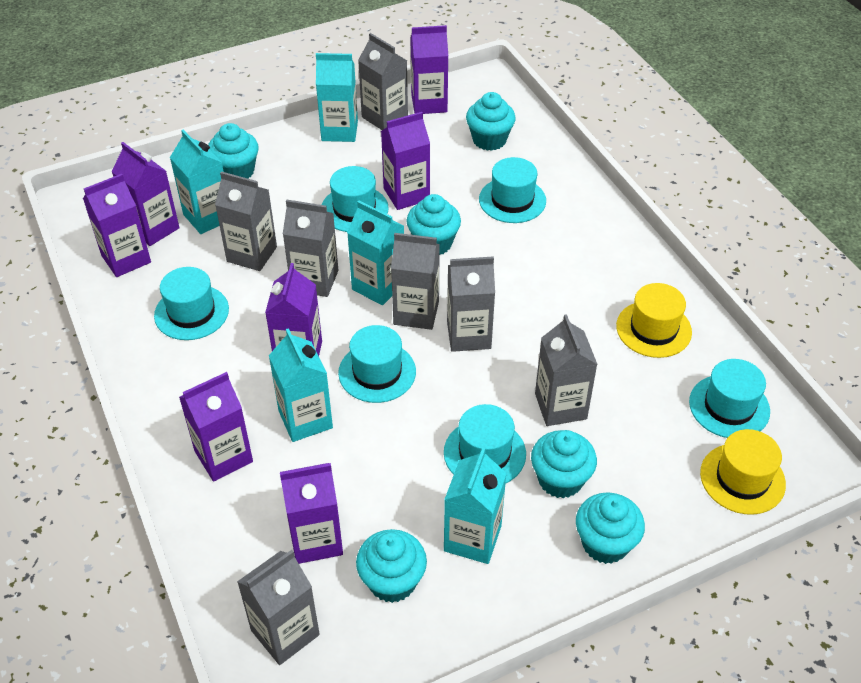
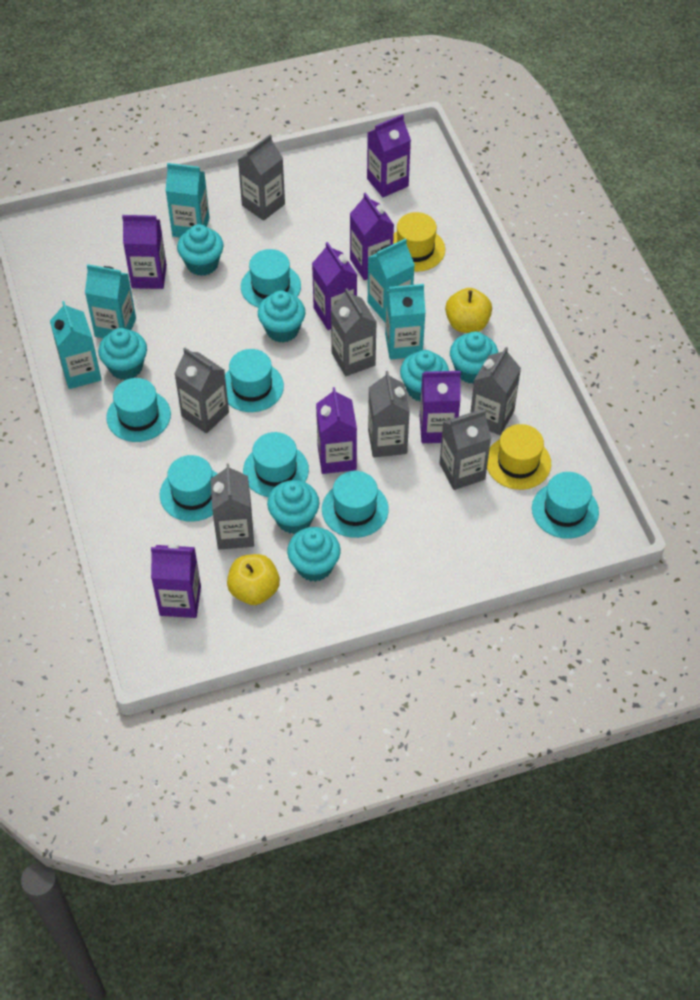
turquoise cupcake: [208,123,259,179] [356,529,427,603] [406,194,461,255] [466,92,516,151] [531,430,597,498] [576,492,645,564] = 6 -> [98,328,147,380] [177,224,224,276] [258,291,305,343] [267,480,320,534] [287,527,341,582] [400,350,449,402] [450,331,498,384] = 7
turquoise hat: [154,267,229,340] [322,166,389,232] [338,325,416,403] [444,404,526,484] [479,157,546,223] [689,359,770,438] = 6 -> [106,378,171,442] [160,455,217,522] [225,349,284,412] [241,249,301,308] [243,432,309,497] [322,471,389,538] [532,472,599,539] = 7
yellow apple: none = 0 -> [227,554,280,605] [445,288,492,333] = 2

